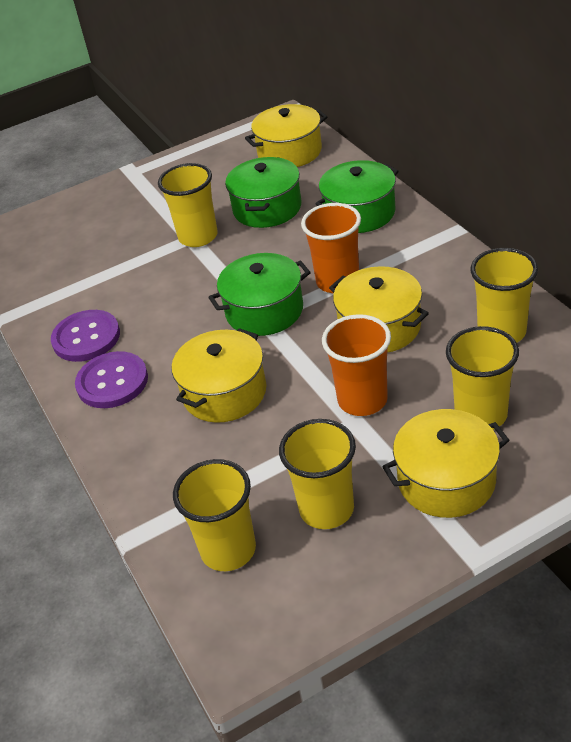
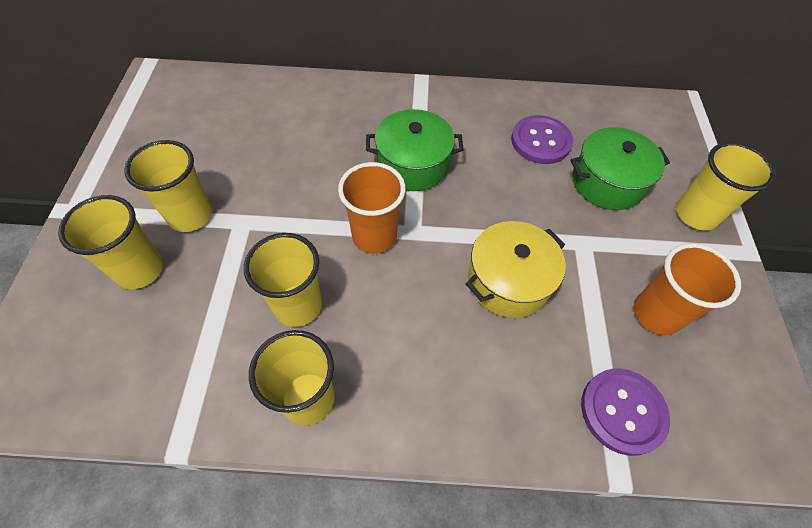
green pot: [208,253,311,336] [225,157,301,228] [315,160,399,233] = 3 -> [366,109,464,191] [570,127,670,210] = 2
yellow pot: [172,328,266,423] [245,104,327,167] [329,266,429,353] [382,409,509,518] = 4 -> [466,221,566,318] = 1

